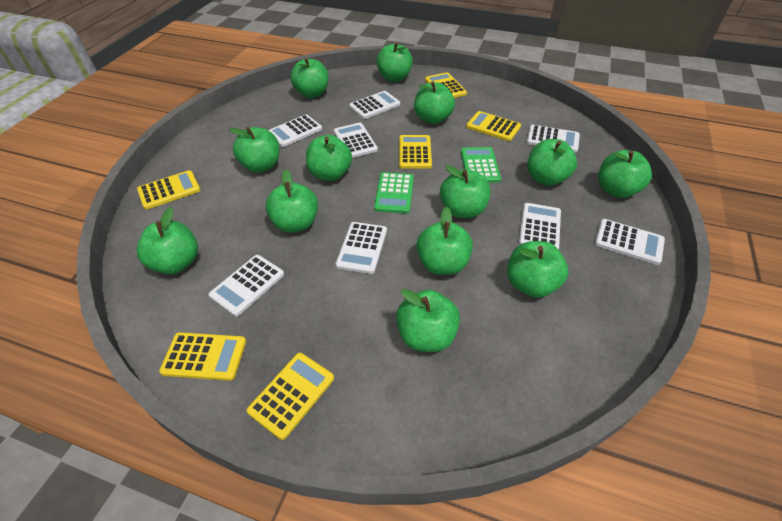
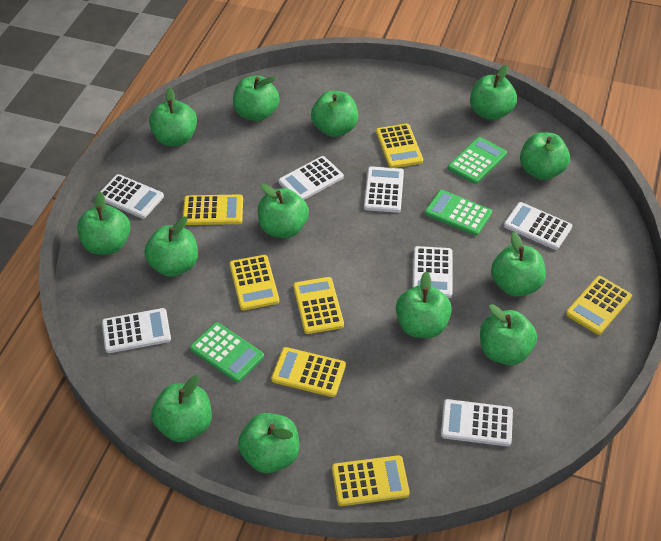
green calculator: [374,172,414,214] [461,147,501,183] = 2 -> [190,322,264,382] [425,190,492,236] [448,137,507,184] = 3
white calculator: [208,255,284,317] [268,114,322,147] [334,123,378,158] [336,222,387,274] [349,91,400,119] [519,203,561,250] [526,125,580,153] [595,219,665,265] = 8 -> [100,174,164,219] [102,308,171,353] [279,156,344,200] [364,166,404,213] [413,246,452,298] [441,399,513,447] [504,202,572,250] = 7
yellow calculator: [137,170,200,210] [159,332,246,381] [246,353,334,440] [399,135,432,169] [425,72,467,98] [466,111,521,141] = 6 -> [183,194,243,225] [230,255,279,310] [271,347,346,397] [293,277,344,334] [332,455,410,506] [376,124,423,168] [566,276,632,335] = 7

